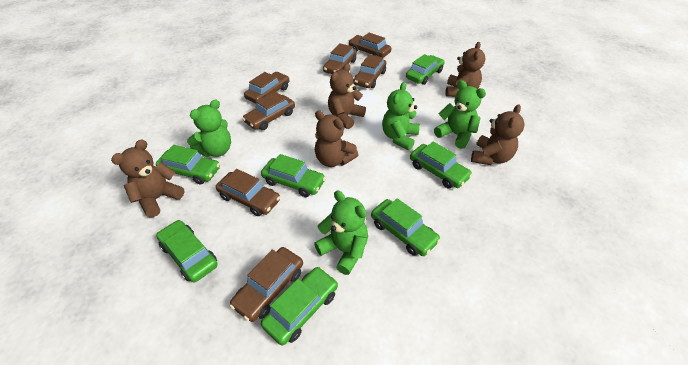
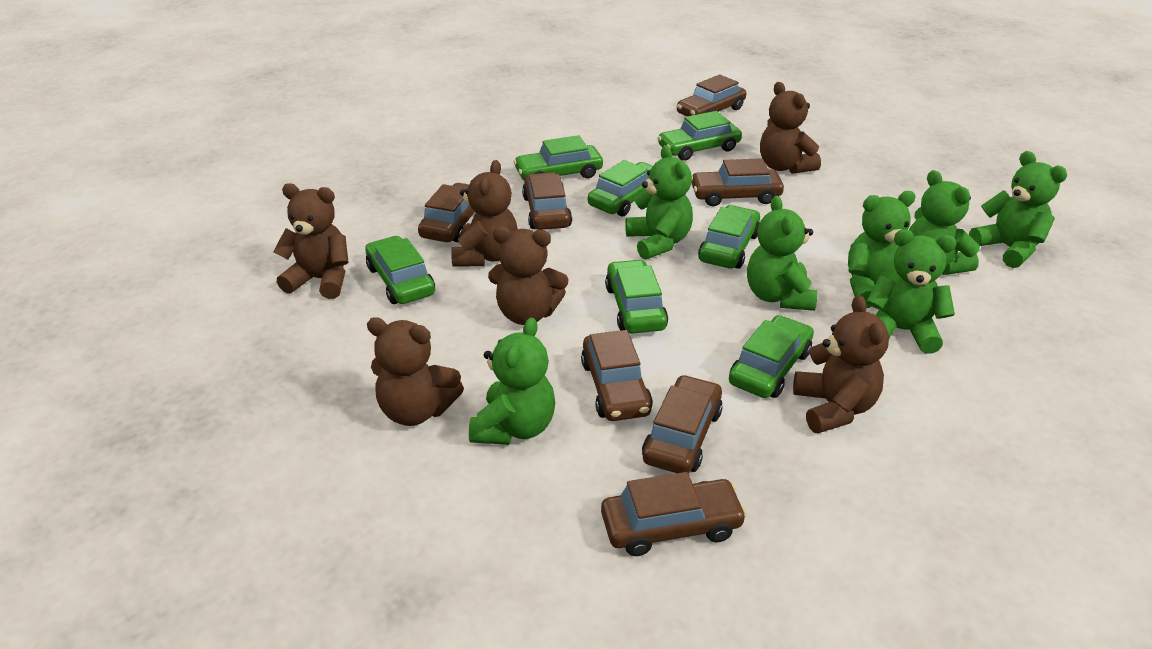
brown teddy bear: [111,139,184,217] [315,110,358,167] [328,63,366,129] [445,42,486,97] [471,104,524,165] = 5 -> [273,183,349,299] [367,317,464,426] [451,160,518,267] [488,227,568,325] [760,82,821,174] [793,295,889,433] = 6
green teddy bear: [187,100,231,157] [314,191,368,275] [382,82,420,150] [434,80,486,149] = 4 -> [469,317,555,445] [625,145,693,260] [747,196,818,311] [848,191,916,308] [866,229,957,354] [909,170,980,275] [969,151,1067,268] = 7

